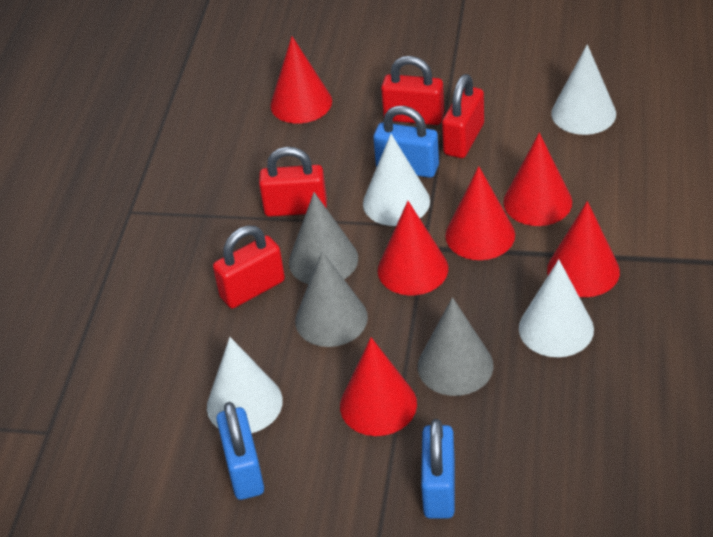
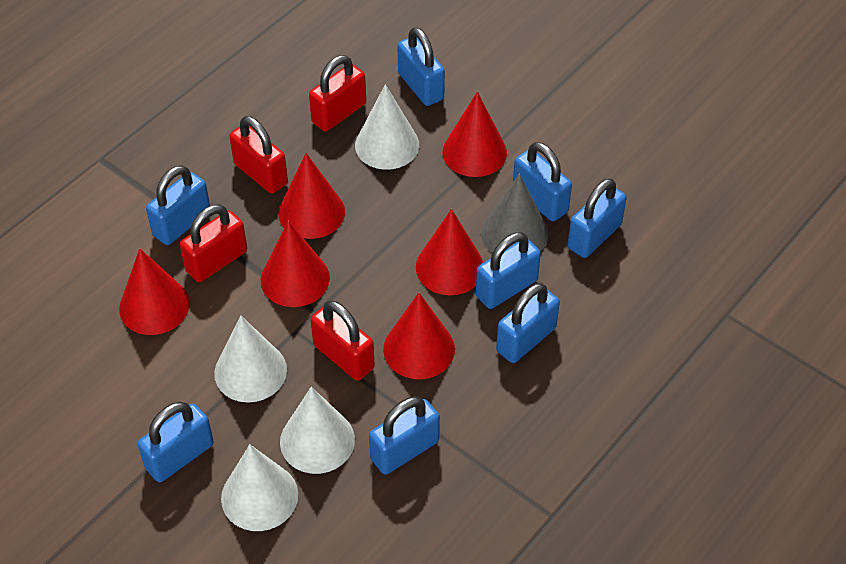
blue padlock: [216,402,264,500] [373,106,439,178] [421,419,455,519] = 3 -> [137,402,214,482] [146,166,210,245] [369,397,440,475] [398,27,445,106] [476,232,541,309] [496,283,560,363] [513,142,572,221] [568,178,626,258] = 8
grey cone: [289,192,358,284] [295,251,368,347] [418,297,493,396] = 3 -> [481,174,548,253] = 1

